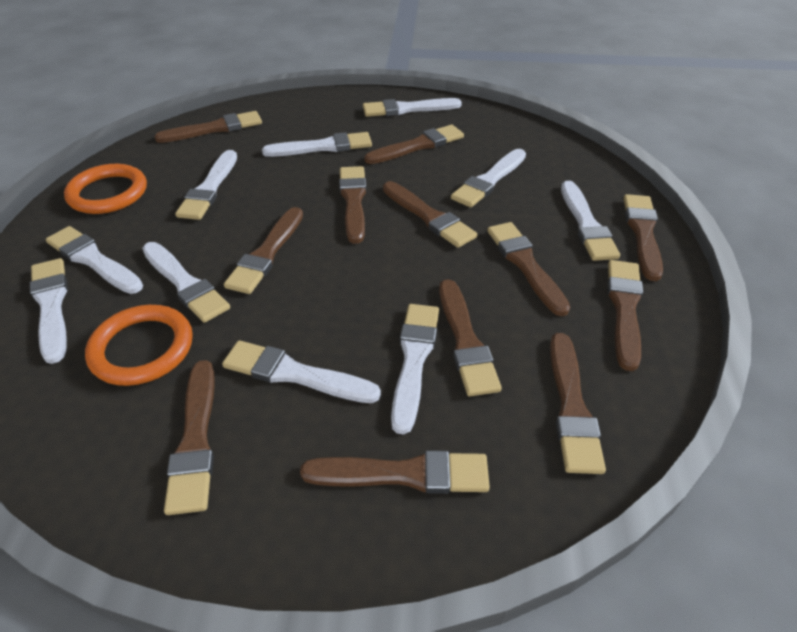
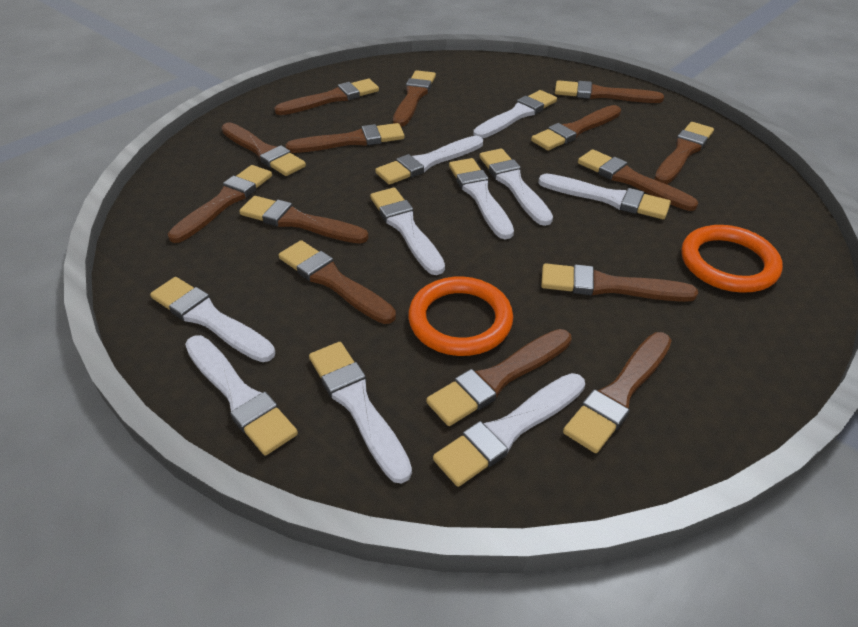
brown brush: [155,111,262,143] [164,360,215,515] [224,207,303,294] [300,450,490,494] [339,166,367,244] [364,125,464,164] [383,181,477,248] [439,279,502,396] [487,222,570,316] [550,333,606,474] [607,260,643,371] [623,194,663,281] = 12 -> [168,165,272,243] [221,122,306,176] [239,196,369,244] [274,79,379,115] [279,240,396,324] [285,123,405,153] [393,70,436,127] [426,329,572,426] [531,105,621,150] [541,263,698,302] [555,80,664,103] [563,332,672,453] [578,149,698,211] [654,122,714,184] = 14

